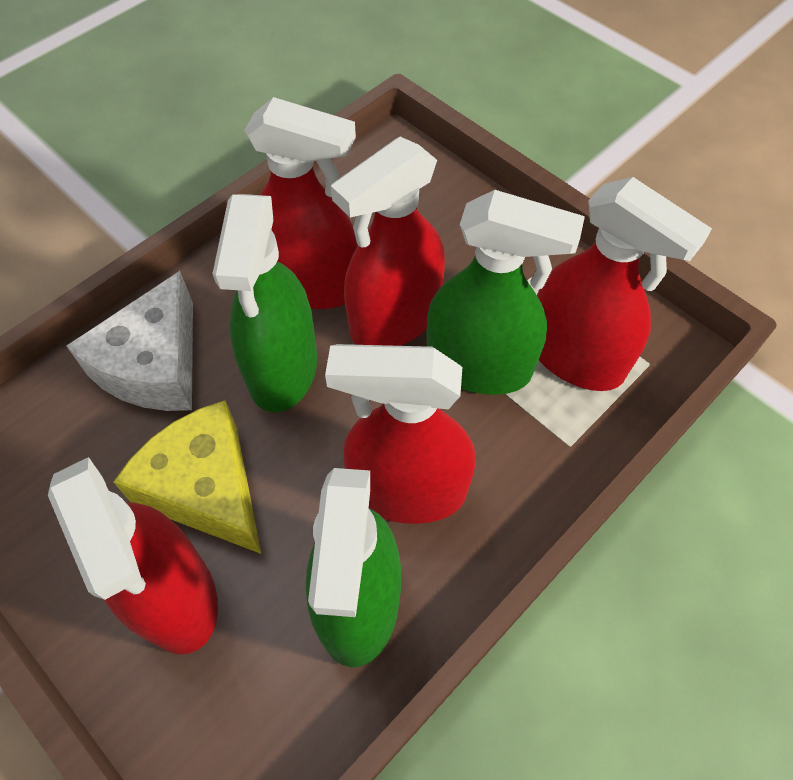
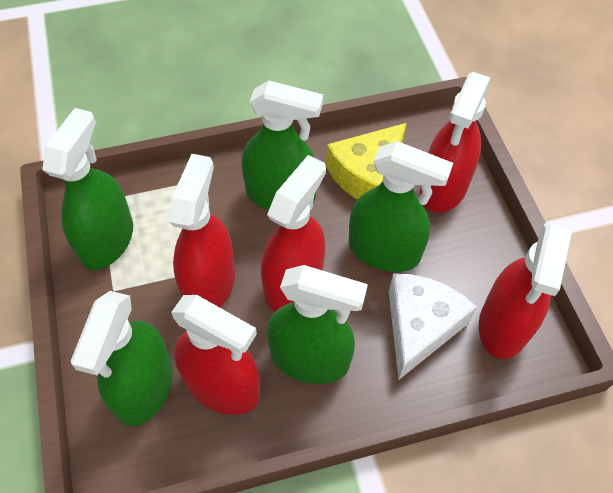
green spray bottle: [212,194,317,413] [306,468,401,667] [427,190,585,395] = 3 -> [42,108,133,270] [71,291,173,426] [241,81,323,210] [267,265,368,384] [349,141,453,272] = 5

